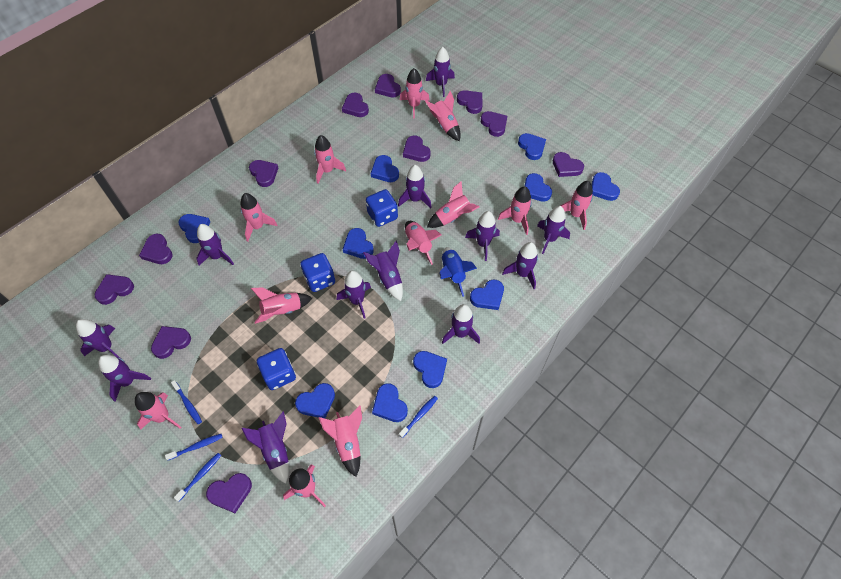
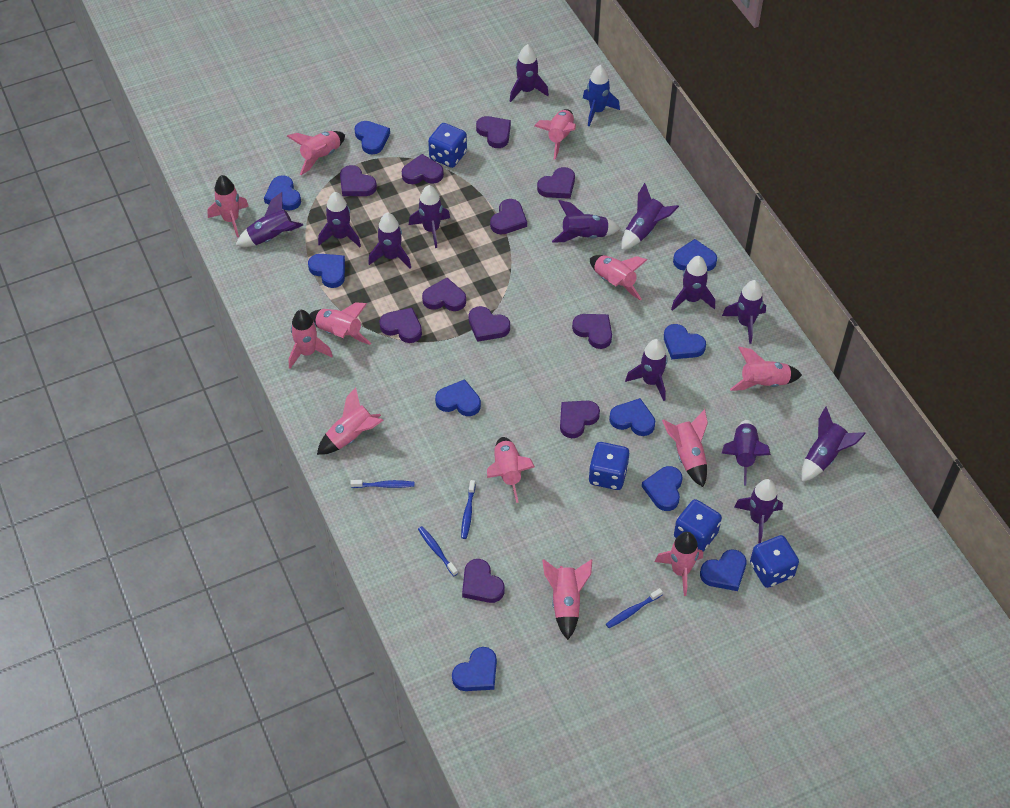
blue dice: [257,348,296,390] [300,253,335,292] [366,189,398,227] = 3 -> [428,123,467,168] [589,442,629,490] [674,499,722,551] [750,535,799,588] = 4
purple rocket: [76,319,120,358] [98,355,151,402] [196,224,234,266] [241,411,289,484] [337,270,371,318] [363,241,403,301] [398,165,432,208] [426,47,455,97] [442,304,480,344] [465,211,500,261] [502,242,538,289] [537,206,570,254] = 12 -> [236,192,303,247] [318,192,361,247] [368,212,411,269] [409,185,450,248] [510,44,549,102] [552,200,621,243] [621,183,679,250] [625,339,667,401] [671,256,715,311] [722,280,766,344] [722,420,771,486] [734,479,783,543] [801,406,866,482] = 13

